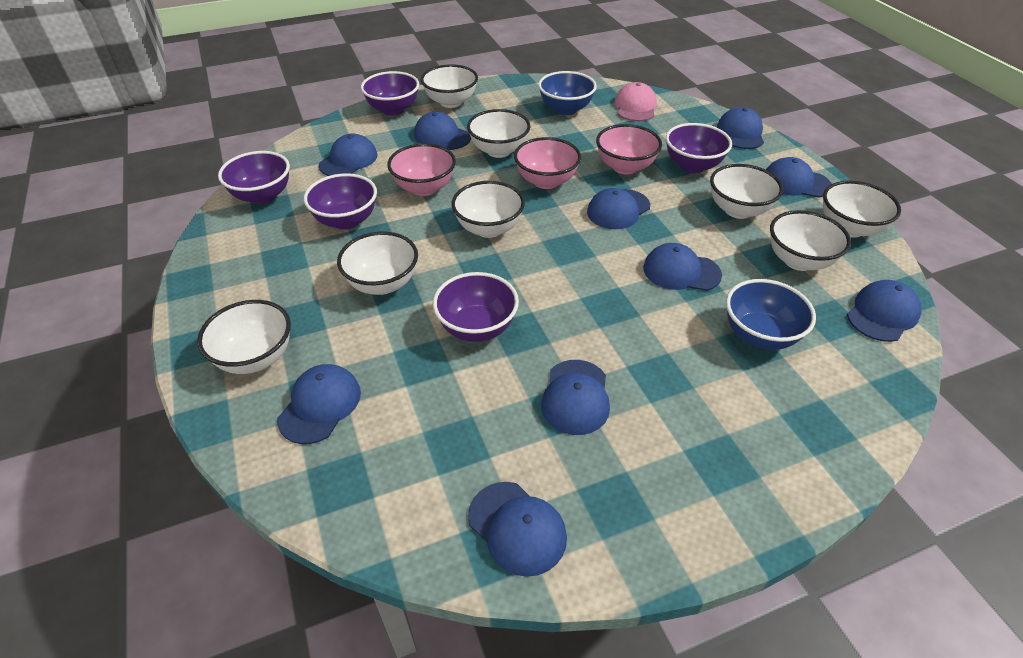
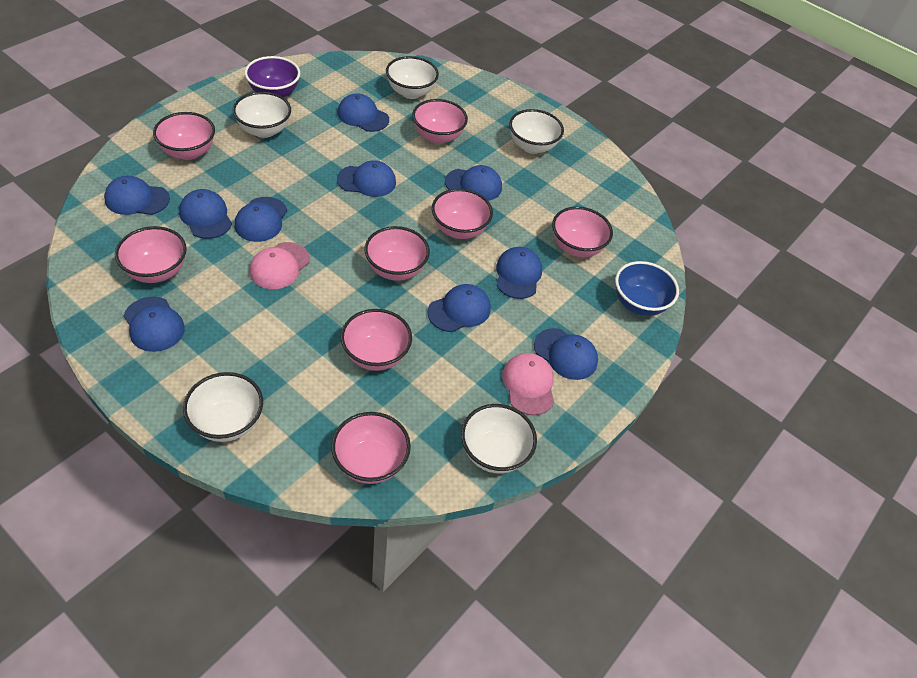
blue bowl: [538,71,597,115] [726,279,816,350] = 2 -> [615,261,679,316] = 1
pink bowl: [387,143,456,196] [514,137,581,189] [596,124,662,175] = 3 -> [115,226,187,283] [153,112,215,160] [331,412,411,484] [341,309,412,371] [364,226,430,281] [412,99,468,144] [432,189,493,239] [552,207,613,257] = 8
pink cap: [614,82,657,121] = 1 -> [249,242,310,289] [502,353,554,415] = 2
purple bowl: [218,151,290,204] [304,173,377,230] [361,71,419,116] [433,272,519,342] [666,123,732,173] = 5 -> [245,56,301,97] = 1
white bowl: [197,300,291,374] [337,232,418,295] [421,64,478,108] [452,181,525,238] [467,109,531,158] [710,164,783,219] [770,210,851,271] [823,181,901,238] = 8 -> [183,372,263,442] [233,92,291,138] [386,56,439,99] [461,404,537,473] [509,109,564,154] = 5

